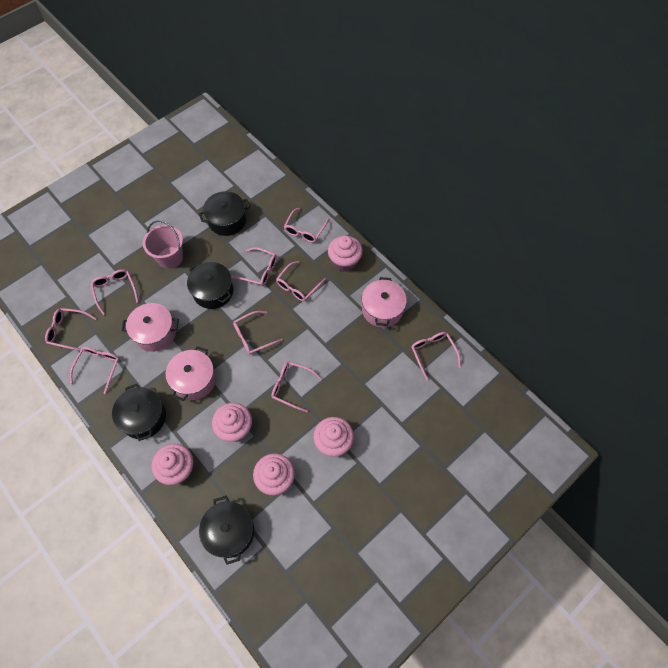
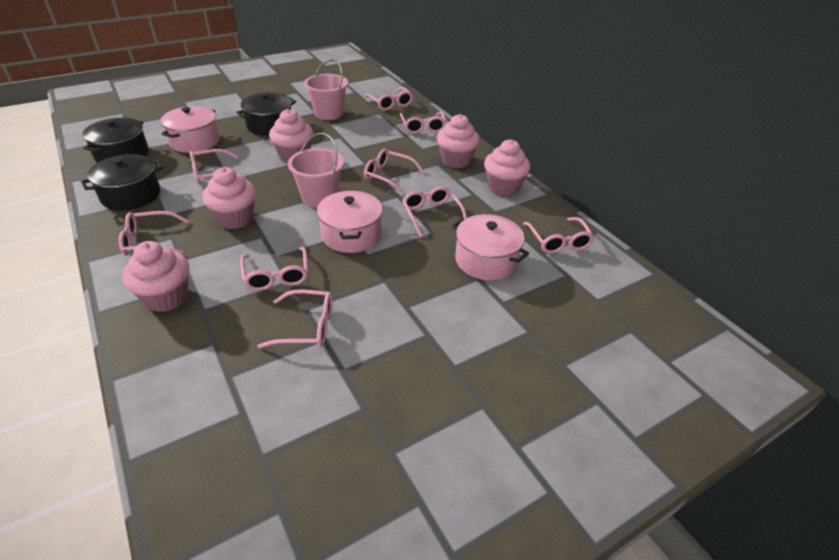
black pot: [112,384,166,441] [187,262,233,309] [199,191,250,236] [199,496,254,565] = 4 -> [81,154,163,211] [82,118,149,163] [236,92,296,136] = 3
pink bucket: [143,220,183,269] = 1 -> [288,133,344,208] [304,59,348,120] = 2

